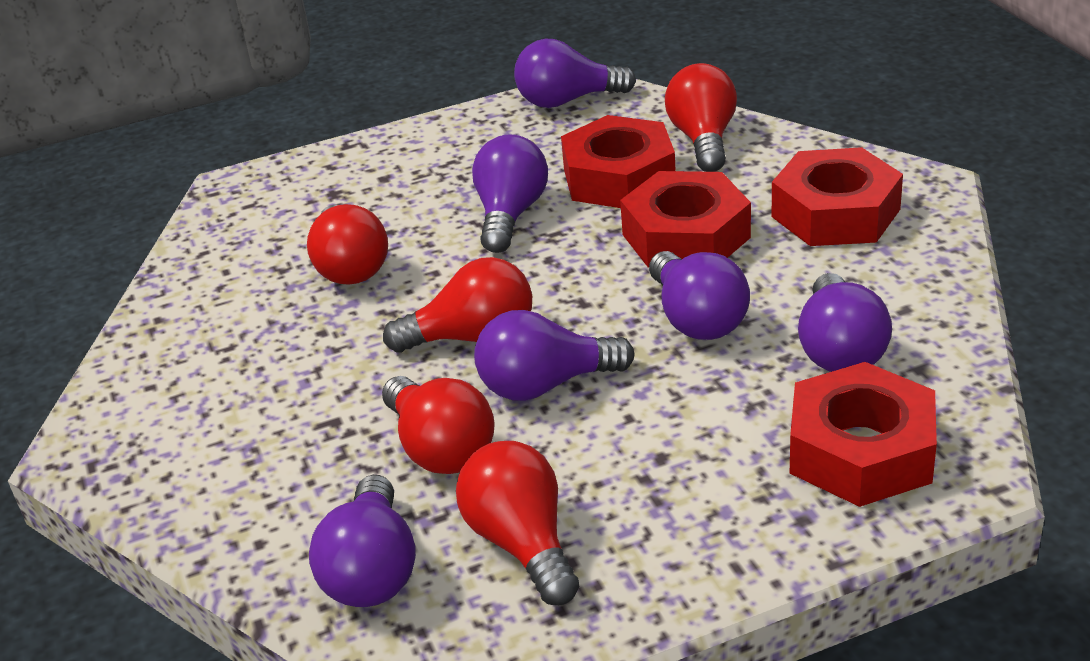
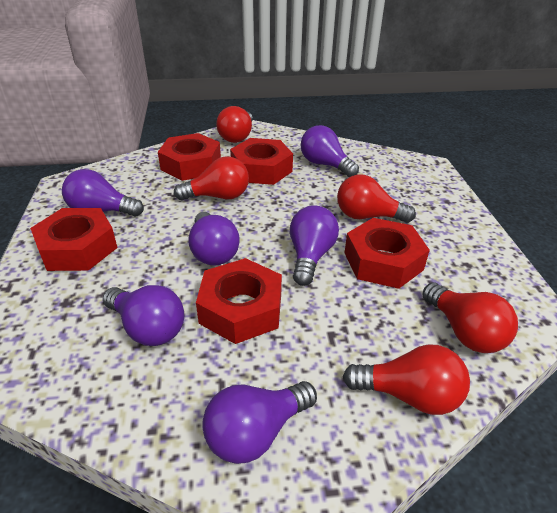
red nut: [561,115,676,208] [620,171,751,268] [772,147,903,246] [790,362,937,507] = 4 -> [30,208,118,271] [158,133,221,181] [196,258,282,344] [230,138,293,185] [344,218,430,289] = 5

